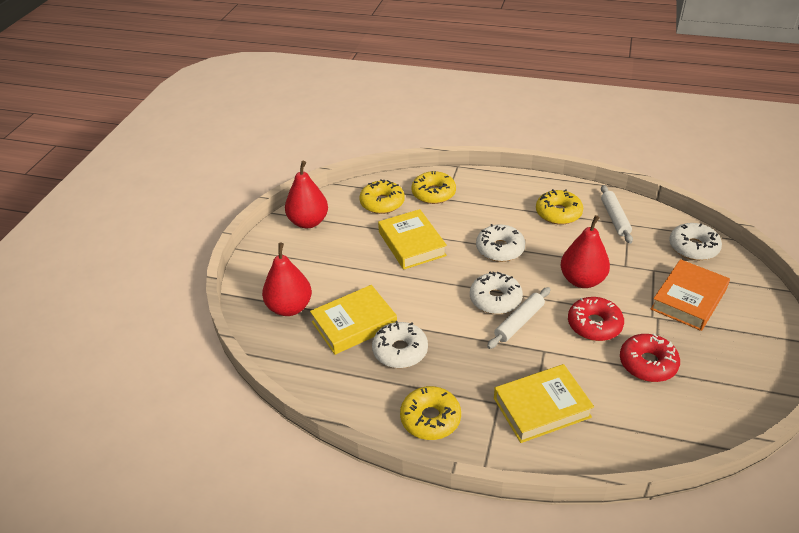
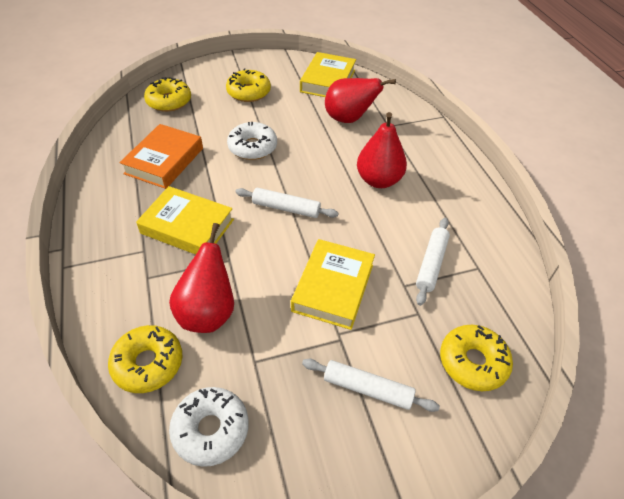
red donut: [568,297,624,341] [620,334,680,382] = 2 -> none = 0
white donut: [372,321,428,368] [470,272,523,314] [476,224,525,262] [669,223,722,260] = 4 -> [169,387,249,467] [227,122,277,160] = 2
white rolling pin: [487,287,550,349] [601,185,633,244] = 2 -> [236,188,339,218] [302,359,440,412] [416,218,450,306] = 3

